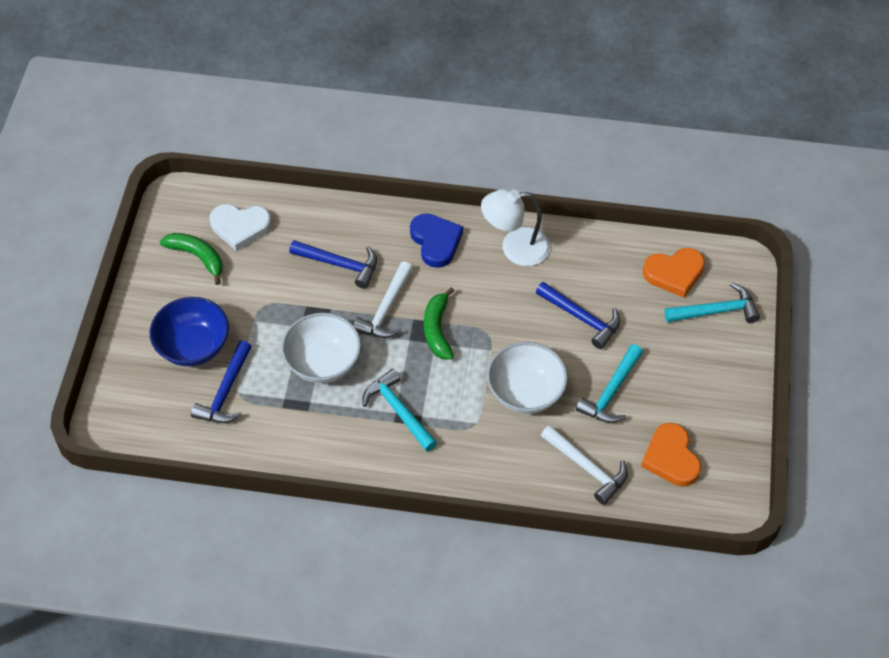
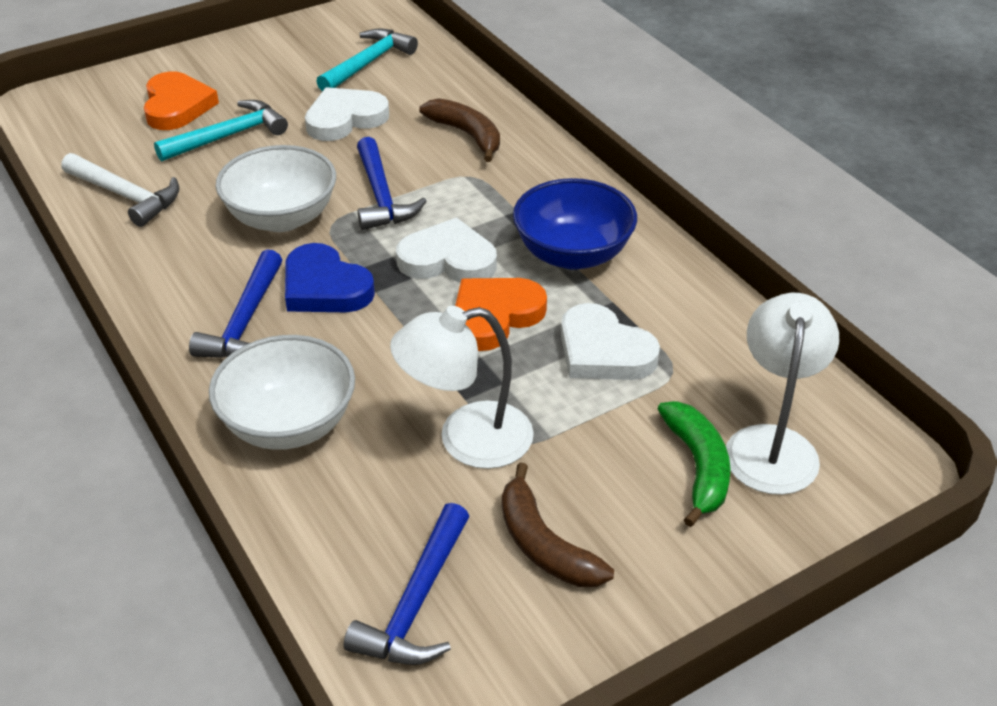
brown banana: none = 0 -> [419,98,500,162] [502,463,614,587] = 2
green banana: [160,233,223,285] [424,287,454,360] = 2 -> [658,401,731,527] = 1
turquoise hammer: [362,369,438,452] [576,344,643,423] [664,282,760,323] = 3 -> [154,100,288,161] [316,29,418,91] = 2
white hammer: [353,261,413,338] [541,425,628,505] = 2 -> [61,153,179,227] = 1
white heart: [209,204,271,251] = 1 -> [305,87,389,141] [396,218,497,283] [561,303,660,380] = 3
white lamp: [481,189,551,266] = 1 -> [390,306,534,469] [726,293,839,495] = 2

